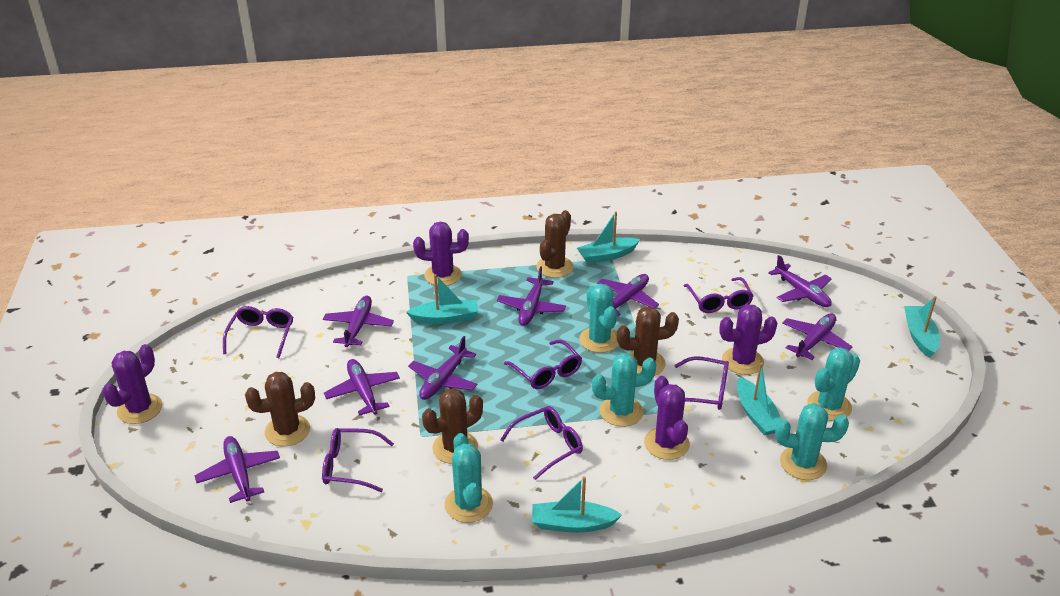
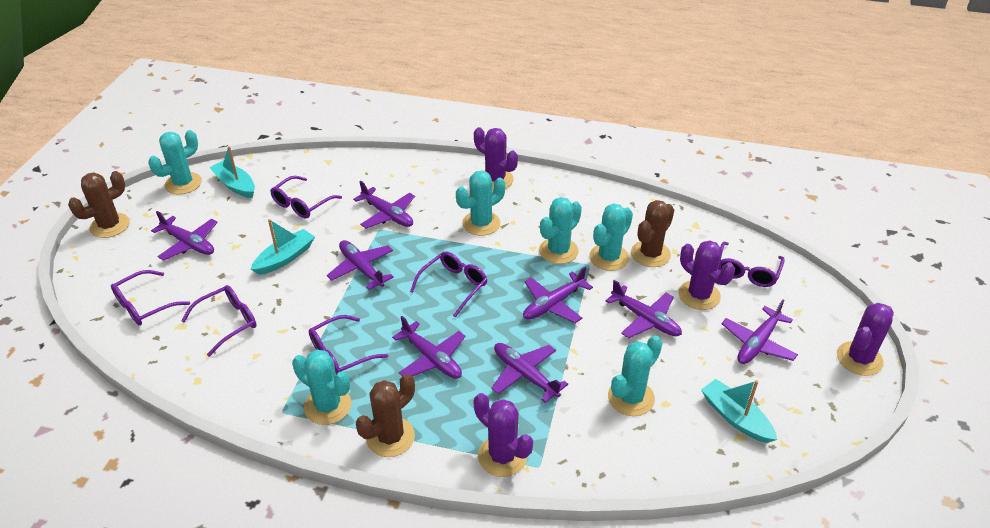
brown cactus: [245,372,315,446] [422,388,483,464] [536,210,573,278] [617,306,679,376] = 4 -> [68,171,130,238] [356,374,415,457] [631,200,674,267] = 3
turquoise boat: [406,274,479,324] [532,476,622,533] [577,211,640,264] [737,363,782,436] [904,296,940,358] = 5 -> [209,146,255,198] [251,219,315,275] [701,379,777,443] = 3
turquoise cactus: [445,433,493,523] [579,284,619,353] [592,353,656,427] [775,403,849,480] [807,348,860,421] = 5 -> [148,130,202,195] [292,350,351,425] [456,170,505,236] [539,197,582,264] [589,203,633,271] [608,336,663,416] = 6

